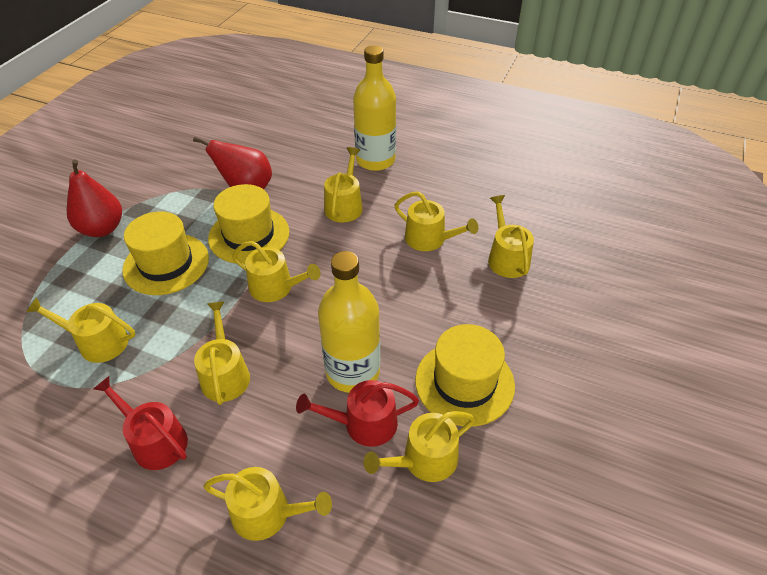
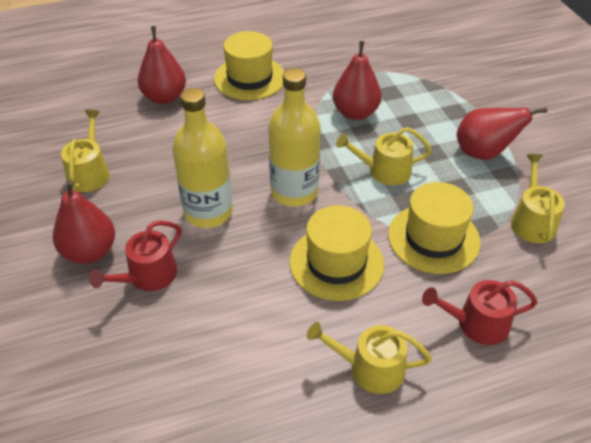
red pear: [67,160,122,237] [193,137,272,189] = 2 -> [53,180,115,264] [138,26,186,104] [333,41,382,120] [457,107,547,160] = 4
yellow watering can: [26,297,136,363] [194,301,250,405] [203,467,332,541] [232,241,321,302] [324,147,363,222] [363,411,475,482] [395,191,478,251] [488,195,534,278] = 8 -> [61,110,110,192] [307,322,432,394] [336,127,432,185] [511,154,565,243] = 4

